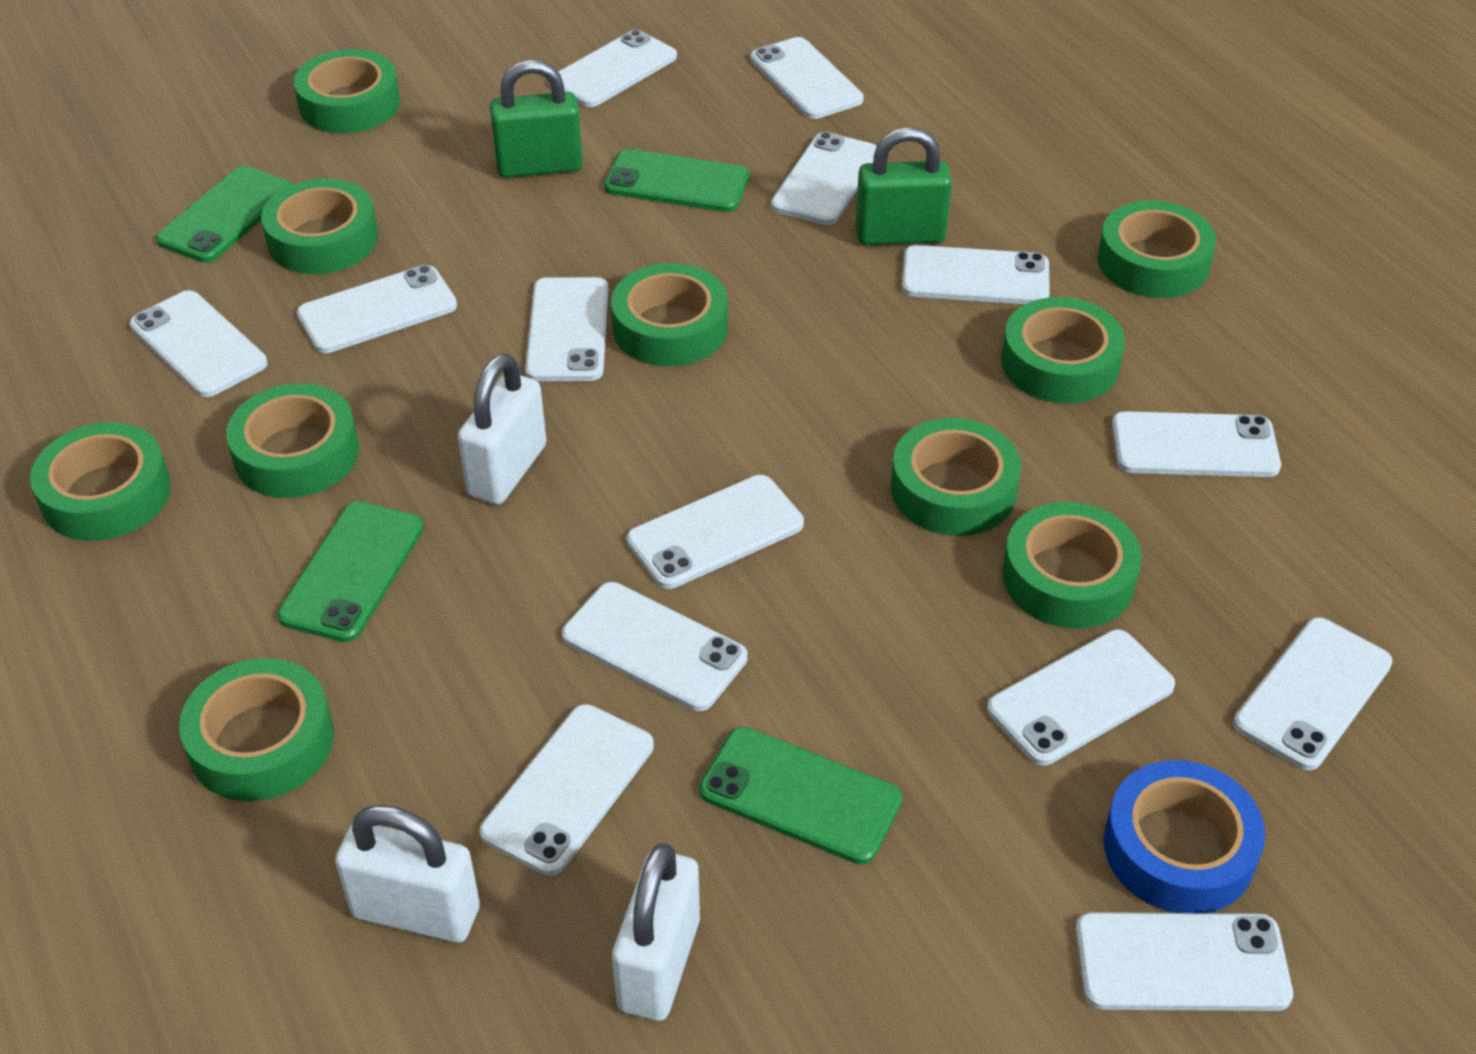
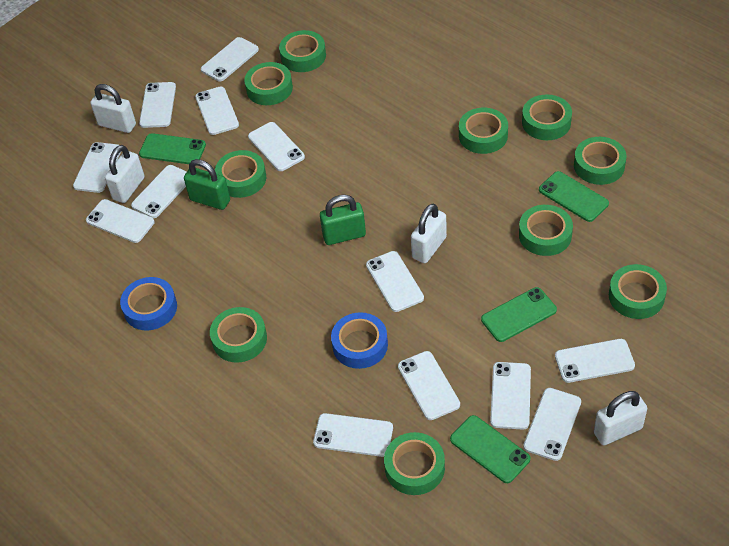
blue tape: [1104,760,1265,913] = 1 -> [120,277,177,330] [331,312,388,369] = 2
white padlock: [335,805,480,943] [458,353,546,505] [612,843,700,1021] = 3 -> [90,84,136,133] [105,145,145,203] [411,204,447,263] [594,391,647,445] = 4
white phone: [129,290,267,397] [297,265,457,353] [480,704,654,876] [525,277,609,381] [549,29,677,107] [562,582,747,711] [627,475,804,589] [750,37,864,119] [771,132,877,225] [902,245,1050,304] [987,630,1175,765] [1076,912,1293,1011] [1112,411,1281,477] [1233,617,1393,770] = 14 -> [73,142,121,193] [86,199,155,243] [131,165,187,218] [139,82,176,128] [195,87,239,135] [201,37,259,81] [248,122,305,171] [313,413,393,457] [366,251,424,312] [398,351,460,420] [490,362,531,429] [523,388,581,461] [555,339,635,383] = 13

